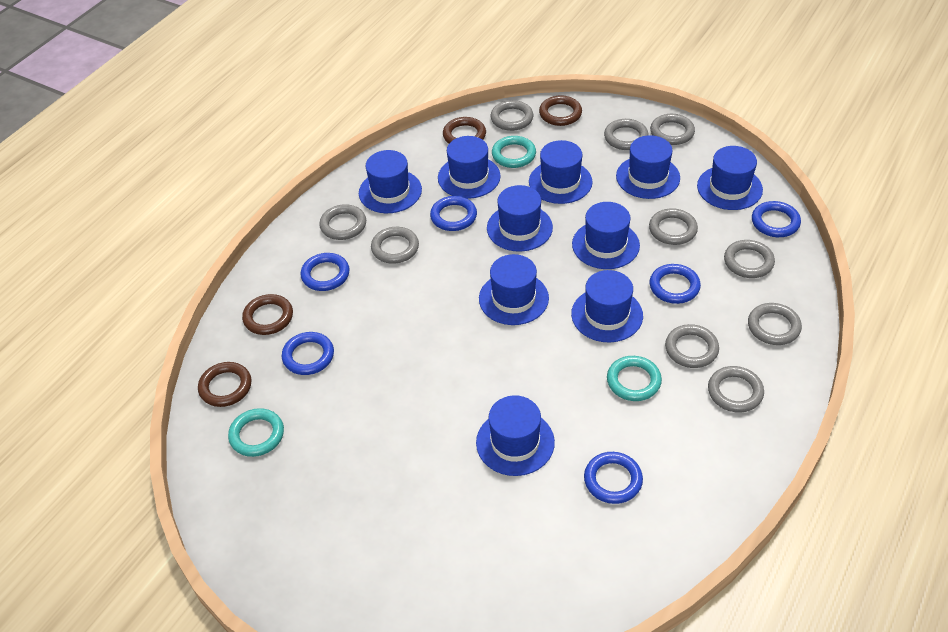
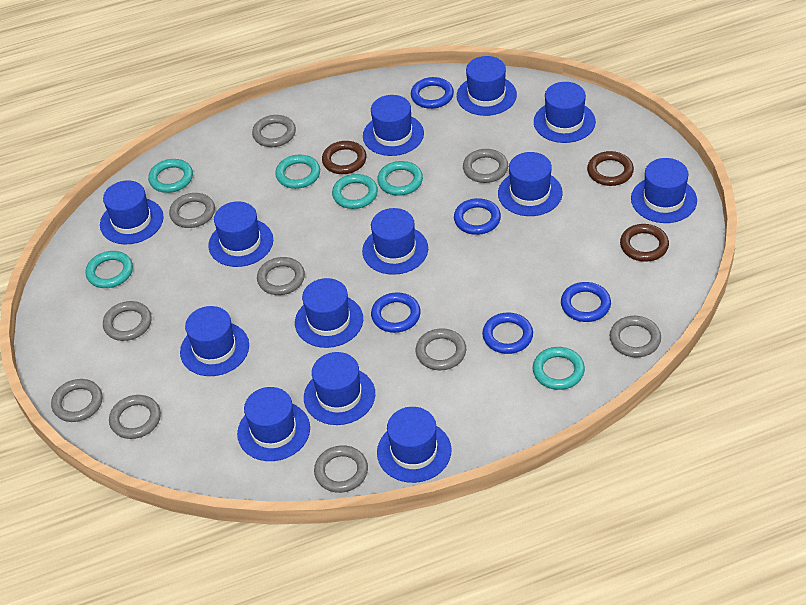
blue hat: [359,150,422,213] [438,136,501,199] [476,395,555,476] [479,254,549,325] [487,185,553,252] [529,140,592,204] [571,270,643,343] [572,202,640,269] [616,135,680,199] [697,146,763,210] = 10 -> [100,180,164,244] [180,306,249,376] [208,201,273,267] [237,387,310,461] [295,278,363,348] [304,352,375,425] [362,208,428,275] [363,95,424,156] [377,407,452,483] [457,56,517,116] [498,152,563,216] [534,82,596,143] [631,158,697,223] = 13
blue ring: [282,332,334,375] [301,253,350,291] [430,196,477,231] [584,452,643,504] [650,264,701,304] [752,201,801,237] = 6 -> [371,292,421,333] [411,77,454,109] [454,198,501,235] [482,312,533,354] [561,282,611,322] = 5
brown ring: [198,362,251,407] [242,294,293,335] [443,117,486,144] [539,95,582,126] = 4 -> [322,141,367,174] [587,151,634,186] [620,224,669,262] = 3
turquoise ring: [228,408,284,457] [492,136,536,168] [607,356,662,401] = 3 -> [86,251,133,288] [148,159,193,193] [275,154,320,189] [332,174,378,209] [377,161,423,196] [533,347,585,390] = 6

